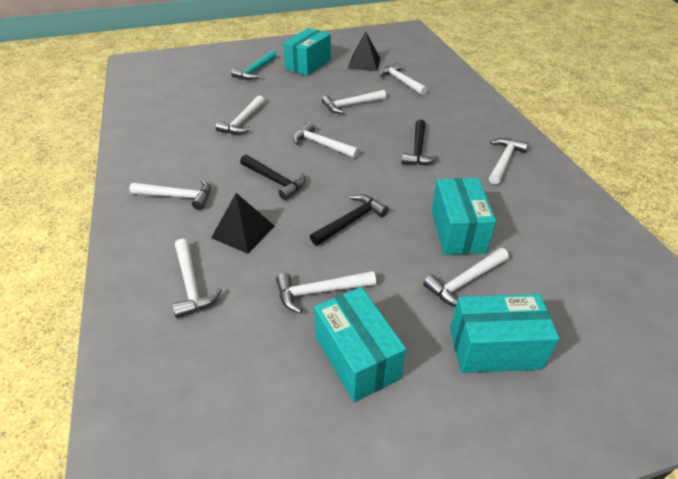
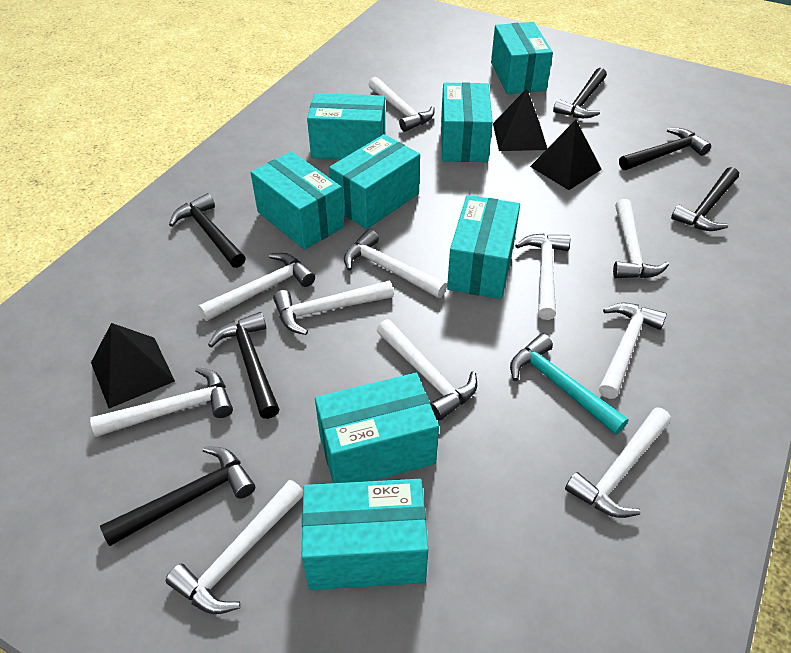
black hammer: [240,155,306,200] [310,194,389,246] [401,119,439,165] = 3 -> [100,446,255,546] [169,193,246,268] [208,312,279,419] [553,68,607,118] [619,128,711,170] [671,167,739,231] = 6
black pyramid: [211,193,274,254] [348,31,380,71] = 2 -> [91,323,175,409] [493,88,547,151] [530,120,602,190] = 3
turquoise box: [283,28,331,76] [314,287,406,402] [432,178,496,255] [450,294,560,373] = 4 -> [251,151,344,250] [301,479,428,590] [307,93,385,159] [315,373,439,483] [329,134,420,229] [441,82,493,162] [447,195,520,299] [491,22,553,94] = 8
white hammer: [129,179,211,210] [172,238,222,318] [215,95,265,134] [276,271,376,314] [293,122,360,158] [322,90,386,114] [379,63,428,96] [423,248,509,307] [489,138,529,184] = 9 -> [90,367,233,437] [166,480,303,614] [198,253,315,321] [273,281,394,335] [344,229,447,298] [369,77,435,132] [377,319,477,421] [515,233,570,320] [565,407,671,518] [599,303,667,399] [613,199,669,278] = 11

